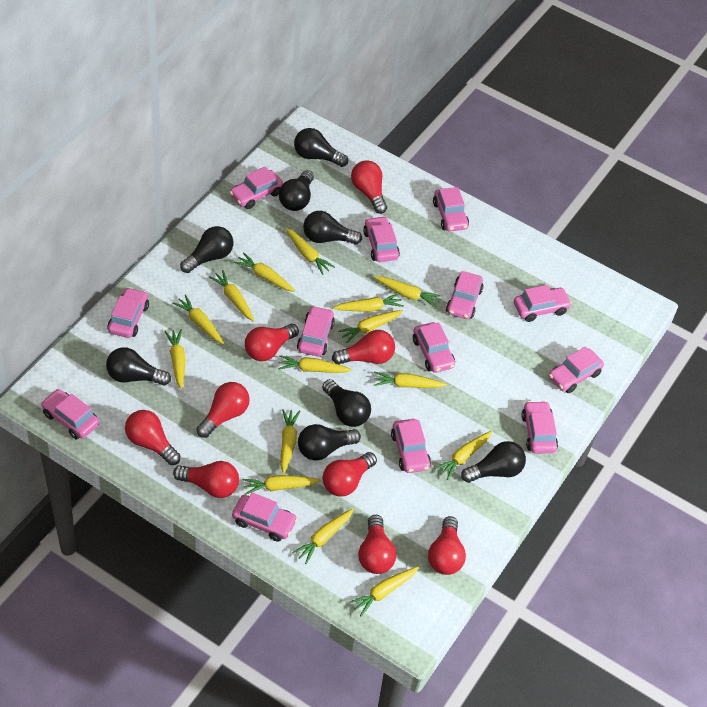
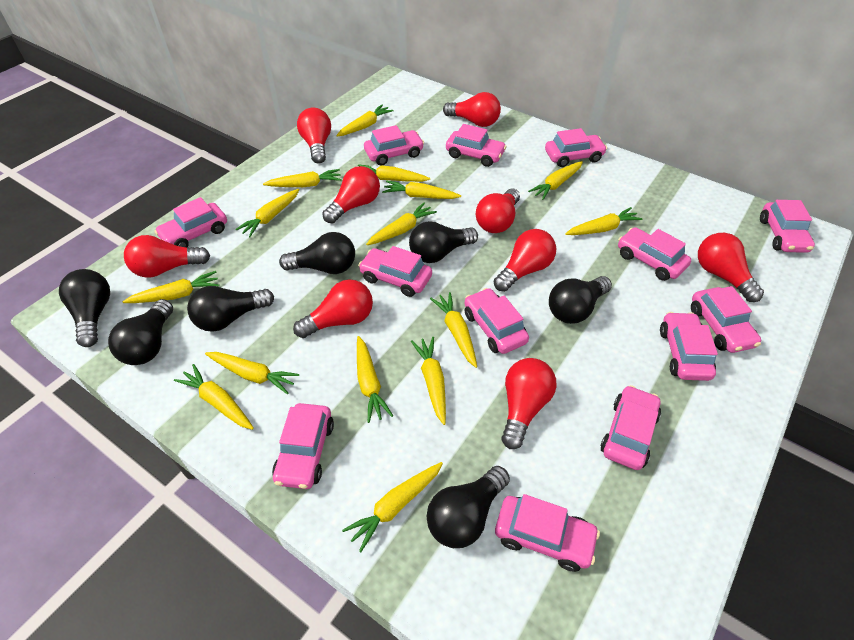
black light bulb: [106,347,171,385] [180,226,233,273] [279,170,314,211] [294,128,348,167] [298,424,361,460] [303,211,362,245] [322,379,371,427] [461,441,526,483] = 8 -> [59,269,110,347] [108,299,173,365] [187,286,274,332] [279,232,355,274] [409,221,478,263] [427,466,510,548] [549,276,612,324] = 7

